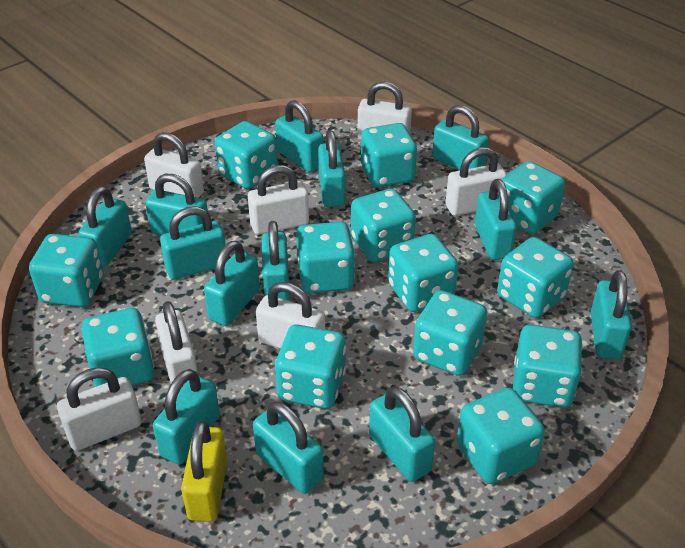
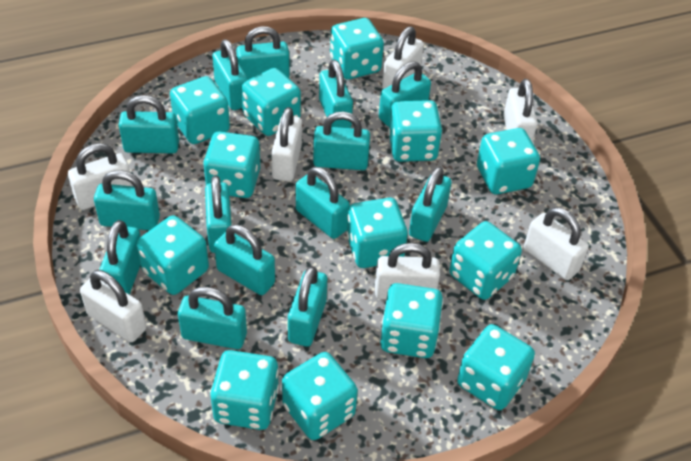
turquoise padlock: [78,186,132,268] [146,174,208,235] [153,369,220,465] [160,206,227,280] [204,241,260,326] [253,402,324,494] [262,221,290,301] [275,100,323,172] [318,130,345,207] [369,386,435,482] [432,105,489,170] [475,179,517,260] [590,270,632,359] = 13 -> [94,170,160,230] [99,220,141,295] [119,95,179,153] [178,286,247,349] [205,176,232,253] [212,39,248,110] [214,224,275,295] [236,26,290,80] [288,266,327,347] [296,167,350,239] [313,111,370,170] [319,60,353,128] [379,61,431,127] [409,166,452,242] = 14
yellow padlock: [181,421,227,522] = 1 -> none = 0

